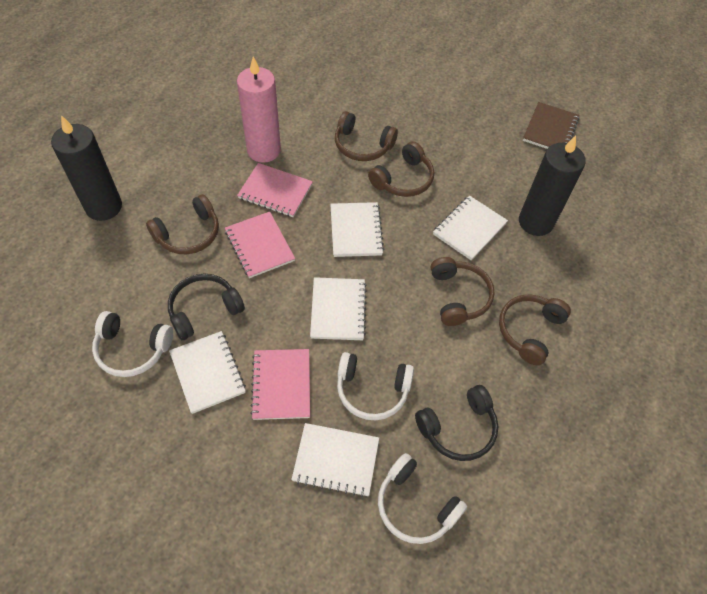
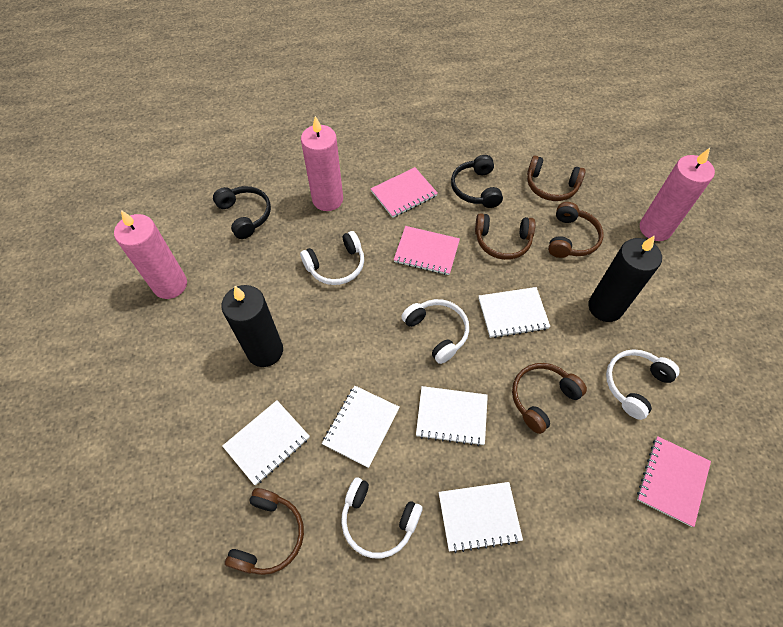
brown notebook: [523,102,579,149] = 1 -> none = 0
pink candle: [237,56,281,163] = 1 -> [114,210,187,299] [301,116,343,211] [640,148,715,241] = 3
white headphones: [92,311,173,377] [337,352,414,420] [378,453,467,544] = 3 -> [300,231,364,285] [341,478,423,558] [401,299,469,364] [606,349,680,420] = 4

